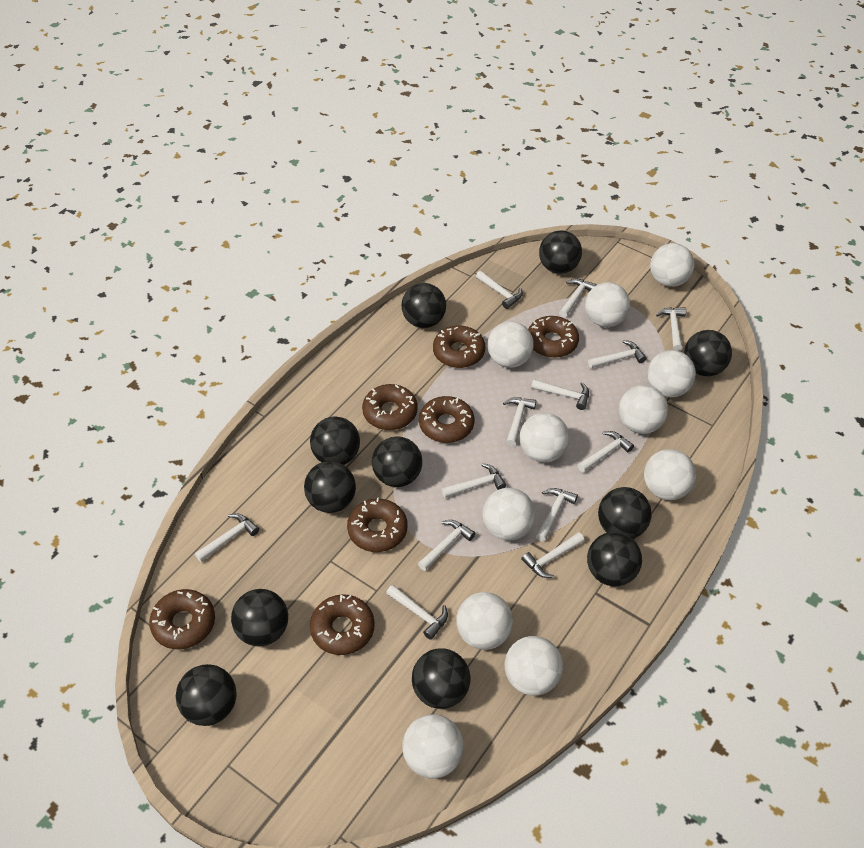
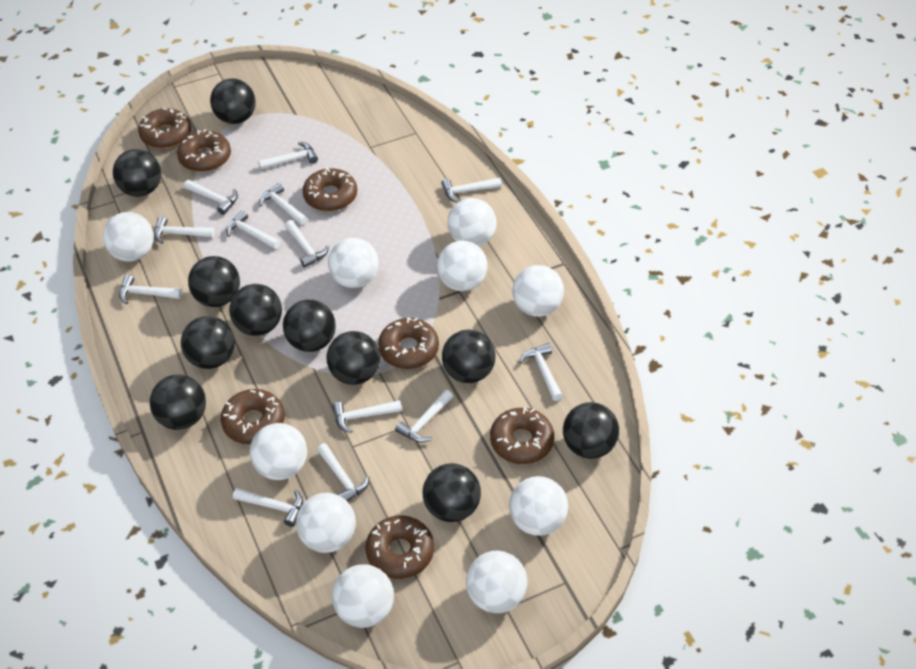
white ball: [402,714,464,779] [456,592,513,650] [483,488,535,540] [487,321,534,368] [505,636,563,696] [519,413,569,462] [585,282,630,327] [619,385,668,434] [644,449,696,500] [647,350,696,397] [650,243,694,287] = 11 -> [103,212,154,262] [250,423,307,480] [296,493,356,553] [328,238,379,288] [332,564,394,628] [437,241,488,291] [447,198,496,246] [466,551,527,613] [509,476,568,536] [512,265,564,317] = 10

